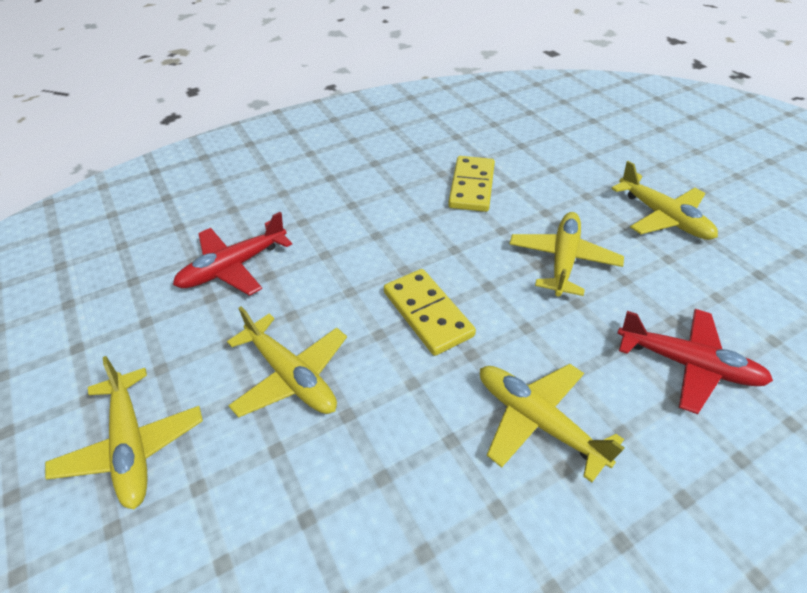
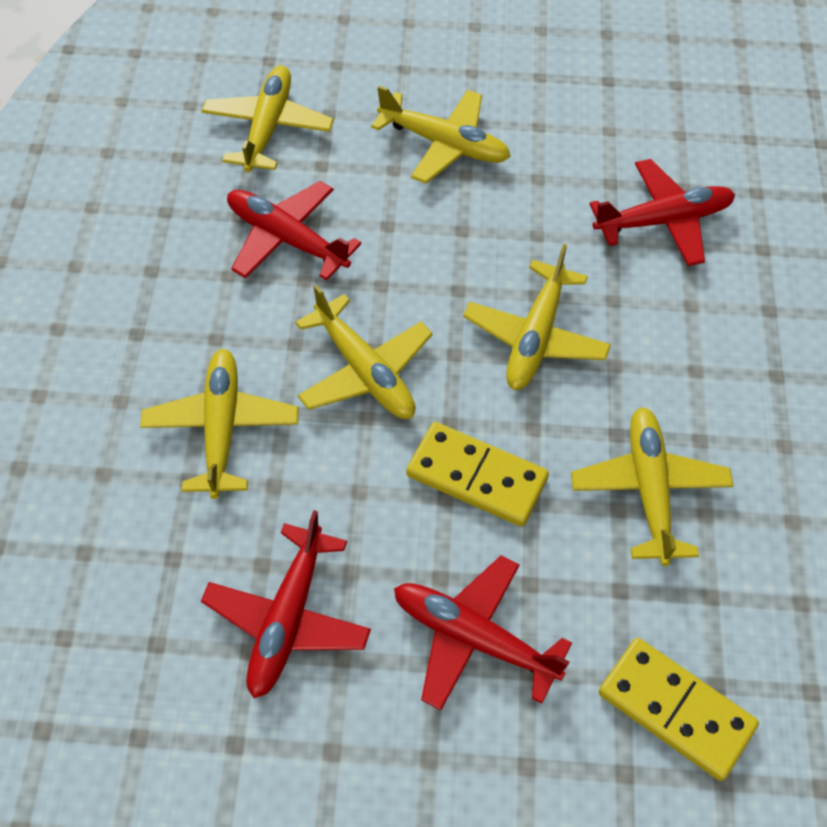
red plane: [173,212,292,296] [617,309,773,414] = 2 -> [201,510,371,698] [227,181,362,280] [394,555,572,711] [590,159,735,266] = 4
yellow plane: [45,356,203,509] [227,307,347,418] [480,364,625,483] [510,212,624,296] [611,161,718,240] = 5 -> [140,349,298,499] [202,66,334,172] [295,284,433,419] [371,85,511,184] [463,244,611,390] [571,407,734,566] = 6

